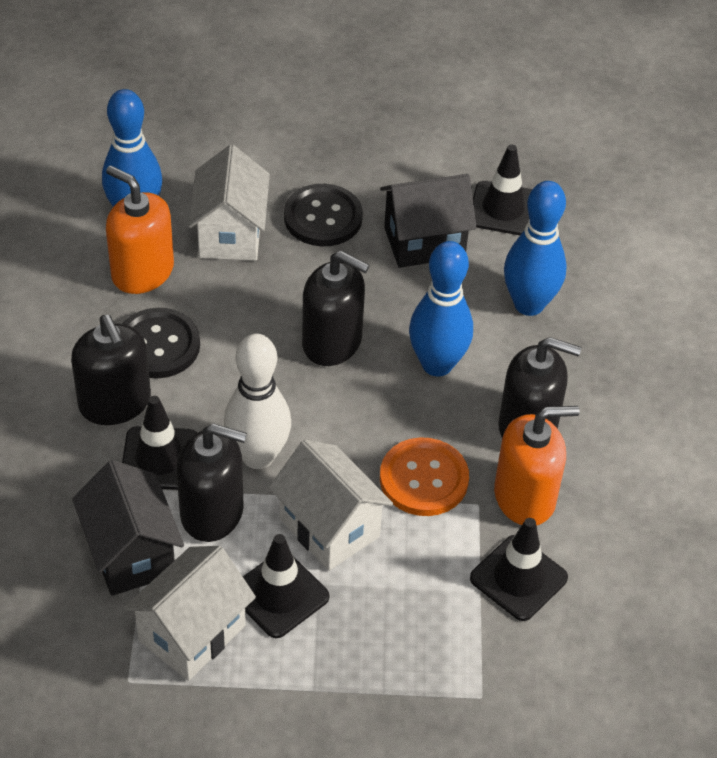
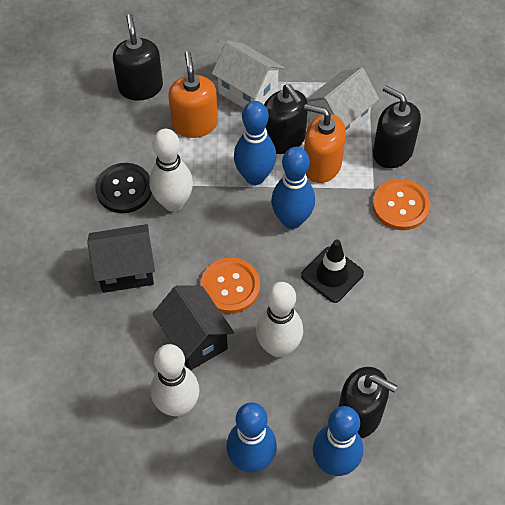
black button: [122,308,200,378] [284,184,363,246] = 2 -> [95,163,152,213] = 1
black traffic cone: [122,396,197,490] [243,534,329,638] [470,518,568,621] [473,144,532,235] = 4 -> [301,239,364,303] = 1
blue bowling pin: [102,89,162,207] [409,241,473,377] [504,181,567,316] = 3 -> [226,402,277,473] [234,101,276,185] [271,147,315,229] [313,406,363,476] = 4
orange button: [380,437,469,516] = 1 -> [200,258,260,314] [373,179,430,230] = 2
white bowling pin: [224,334,291,469] = 1 -> [149,129,193,212] [150,344,200,416] [256,282,303,357] = 3
white house: [123,546,256,681] [188,145,270,261] [269,440,393,571] = 3 -> [212,40,284,108] [307,67,379,139] = 2

